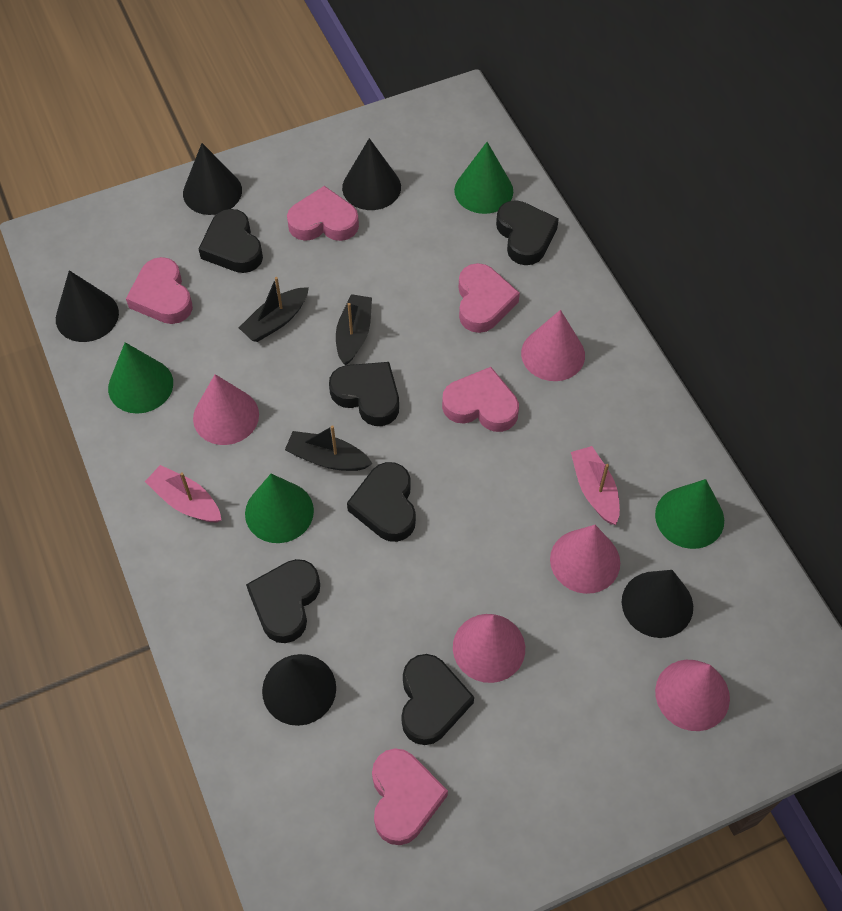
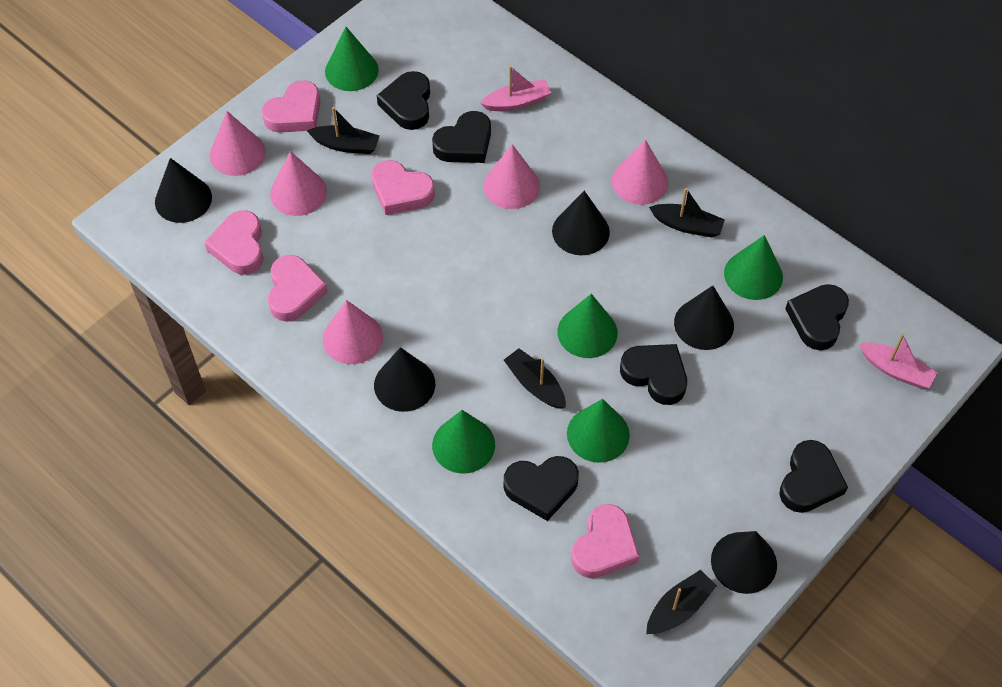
black boat: [239,277,309,342] [285,425,373,471] [336,294,372,365] = 3 -> [307,107,379,154] [504,348,566,409] [646,570,717,634] [649,188,725,237] = 4
green cone: [108,342,173,414] [245,474,314,543] [454,142,513,214] [655,479,724,549] = 4 -> [325,27,379,91] [432,410,495,474] [558,294,618,358] [567,399,630,463] [724,235,783,300] = 5

